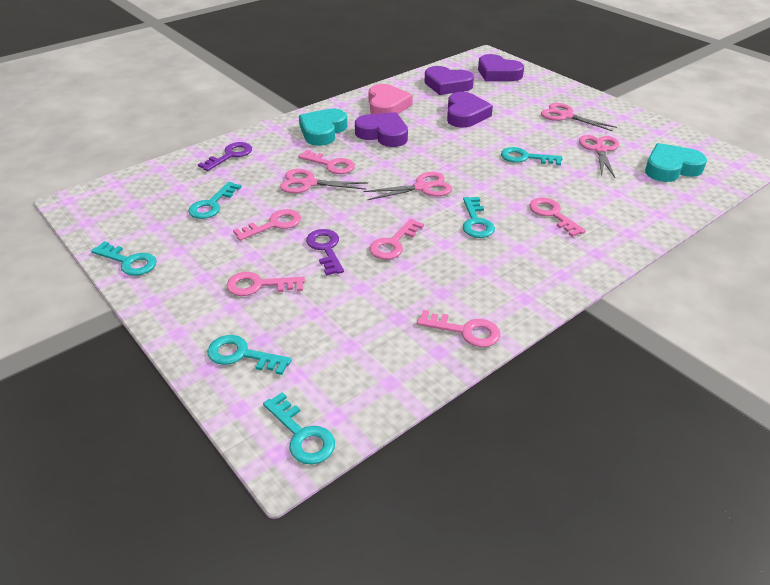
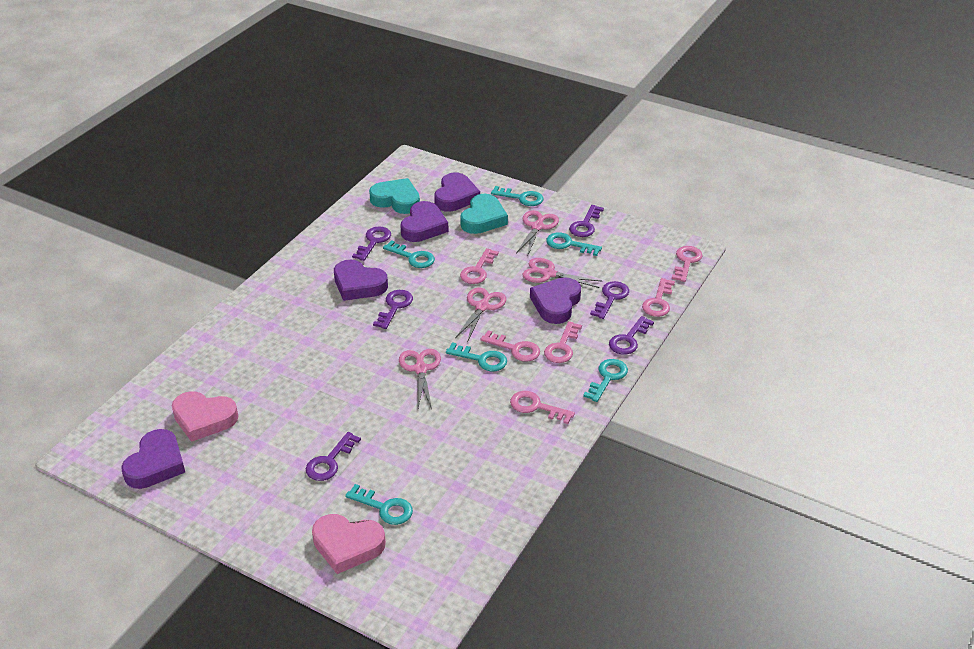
pink heart: [368,84,413,114] = 1 -> [172,392,239,442] [312,514,386,574] = 2
purple heart: [355,112,408,147] [425,66,474,95] [447,92,493,128] [478,54,524,81] = 4 -> [121,429,185,489] [334,260,388,301] [400,201,449,242] [434,172,480,212] [530,277,581,324] = 5
purple key: [198,142,252,171] [306,229,344,276] = 2 -> [306,432,361,481] [352,227,391,261] [373,290,413,329] [569,205,604,237] [590,281,629,319] [609,316,654,355] = 6

